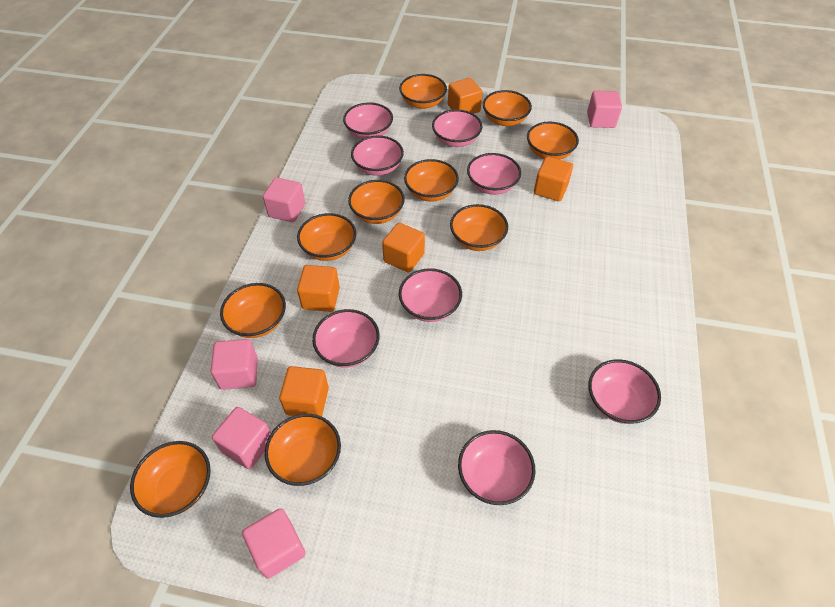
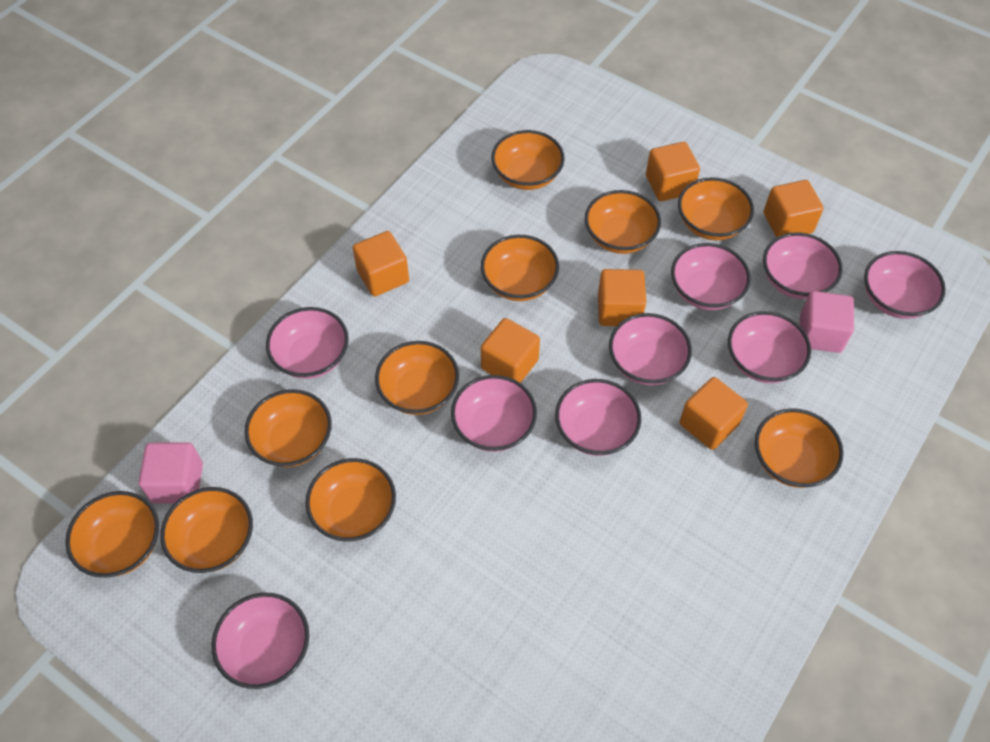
orange cube: [279,366,329,417] [297,265,340,312] [382,223,425,273] [448,78,482,114] [534,156,573,201] = 5 -> [353,231,409,296] [481,318,540,383] [598,269,646,326] [646,142,700,201] [679,377,748,450] [764,180,823,238] = 6
pink bowl: [312,309,380,368] [343,102,393,139] [351,136,404,176] [399,268,462,322] [432,109,482,147] [458,430,535,505] [467,153,521,195] [588,359,661,424] = 8 -> [212,593,309,689] [266,307,349,379] [451,375,537,452] [555,379,641,456] [609,313,692,385] [671,243,751,310] [728,311,811,383] [763,232,842,299] [864,251,946,319] = 9
pink cube: [211,339,258,390] [212,407,271,469] [242,508,306,579] [263,177,305,222] [587,91,622,128] = 5 -> [139,442,203,504] [800,291,854,353] = 2

